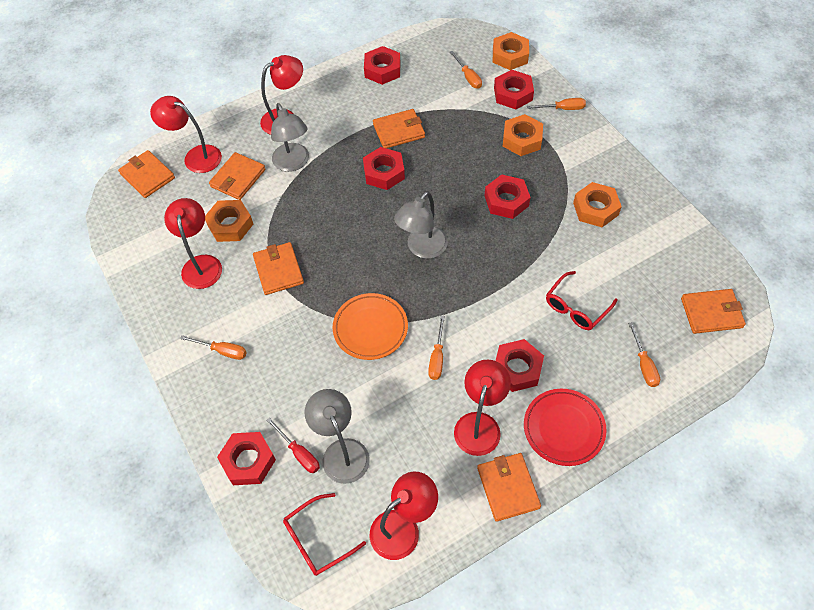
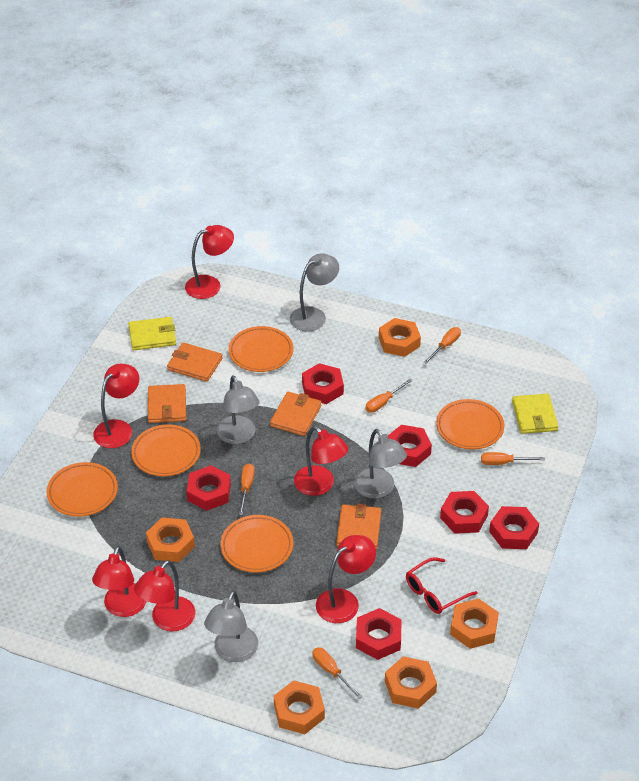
grey lamp: [271,103,309,172] [305,389,370,484] [394,191,448,259] = 3 -> [204,590,258,662] [217,375,260,444] [290,253,339,331] [354,429,407,499] = 4
orange nut: [205,200,253,242] [492,32,529,70] [503,114,543,156] [573,182,622,227] = 4 -> [146,517,195,562] [274,680,325,734] [379,318,421,357] [385,656,437,709] [450,598,499,649] = 5
orange plate: [333,293,408,360] = 1 -> [47,462,118,517] [131,425,201,476] [220,515,293,573] [229,326,293,372] [436,399,504,450] = 5
orange wallet: [118,150,175,198] [209,152,265,200] [253,242,304,295] [373,109,425,148] [477,453,541,522] [681,289,746,334] = 6 -> [148,384,186,423] [167,342,223,382] [270,392,322,436] [336,503,381,550] = 4
red glasses: [283,493,366,576] [546,271,618,330] = 2 -> [406,557,478,614] = 1
red lamp: [150,96,222,173] [164,198,222,289] [260,55,303,135] [370,471,438,560] [454,360,511,456] = 5 -> [92,546,147,617] [93,364,139,448] [134,560,195,631] [185,225,234,299] [294,426,348,496] [316,535,376,623] = 6
red plate: [524,389,607,466] = 1 -> none = 0
red screwdriver: [266,418,320,473] = 1 -> none = 0
yellow wallet: none = 0 -> [128,317,176,350] [512,394,558,434] = 2

